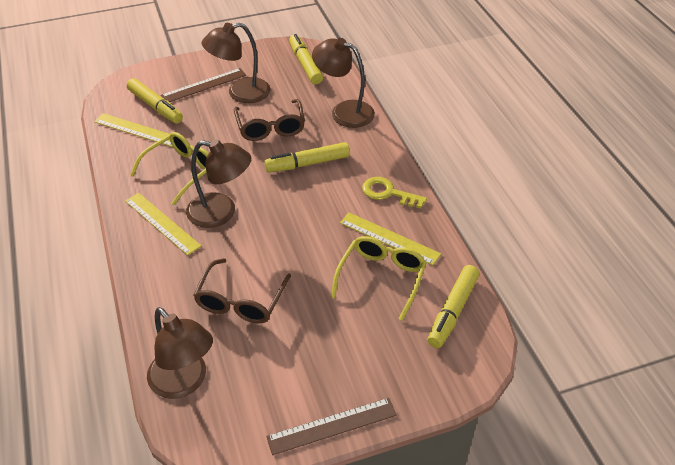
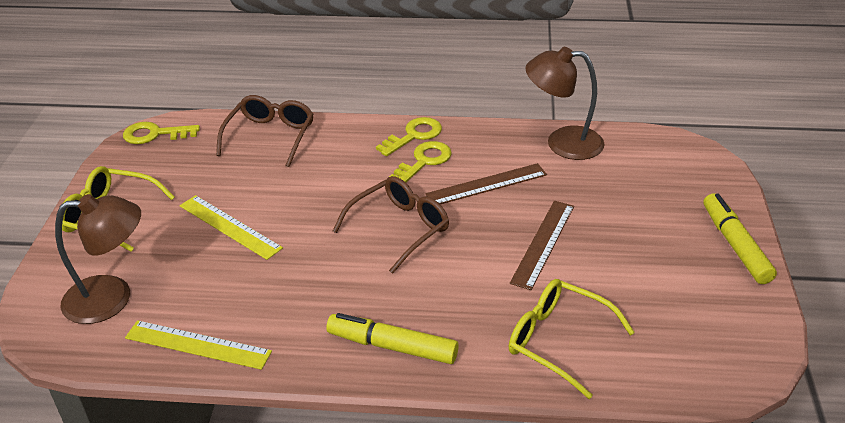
brown lamp: [147,307,213,399] [186,139,251,228] [201,23,271,103] [312,38,375,128] = 4 -> [55,194,141,324] [525,47,604,160] = 2
yellow key: [362,177,427,209] = 1 -> [123,122,200,144] [376,117,442,156] [389,141,452,182] = 3
yellow marker: [127,78,183,124] [264,142,350,172] [289,34,323,84] [428,265,480,348] = 4 -> [326,313,459,364] [704,193,777,284] = 2
yellow ruler: [94,113,173,147] [125,193,201,256] [340,212,441,265] = 3 -> [125,320,272,370] [180,195,283,260] = 2

